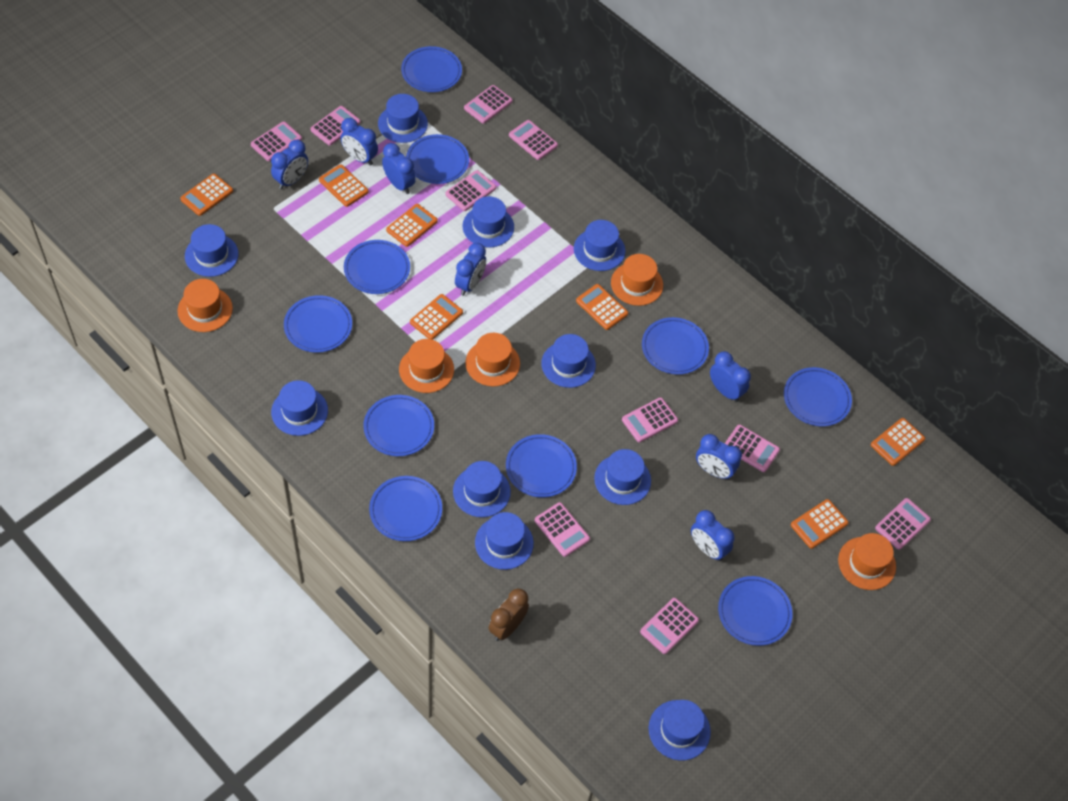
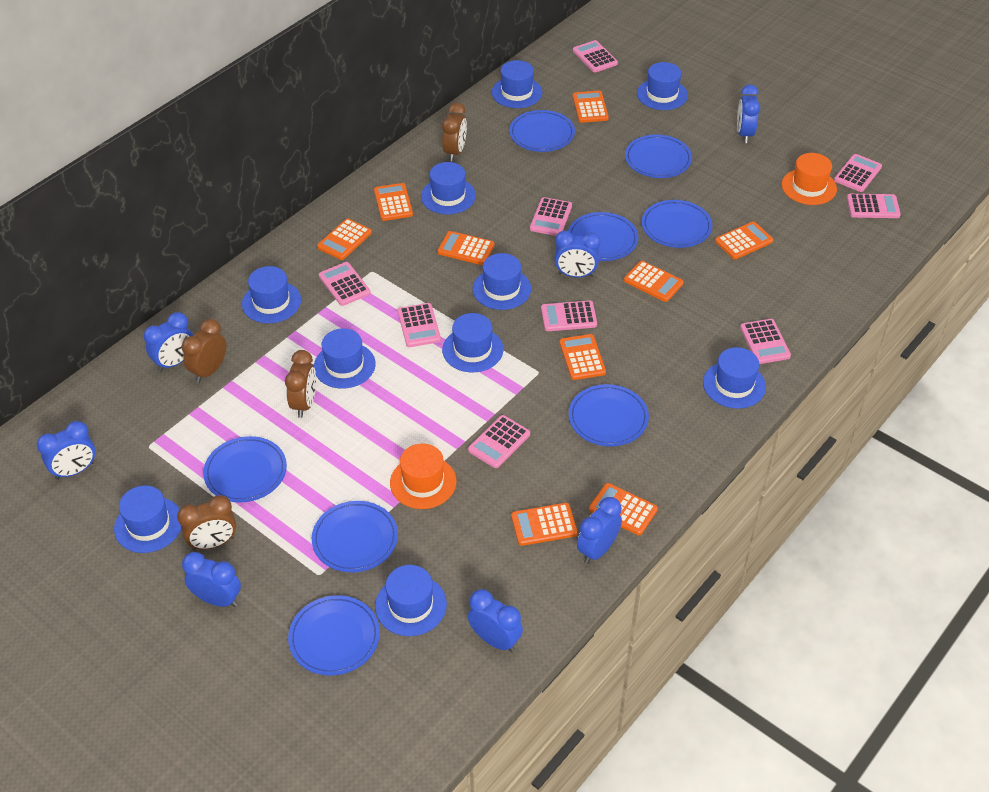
blue plate: [284,295,352,353] [344,240,410,294] [364,395,434,456] [369,476,442,541] [401,46,462,92] [406,134,469,184] [506,434,577,498] [642,317,709,375] [718,576,792,646] [784,367,852,426] = 10 -> [203,436,287,503] [288,595,380,675] [312,501,398,572] [509,110,575,152] [568,212,638,261] [569,384,649,446] [625,135,692,178] [642,200,712,248] = 8
brown clock: [489,588,529,641] = 1 -> [177,495,236,550] [182,319,226,383] [285,350,316,418] [442,102,467,161] = 4
orange calculator: [180,174,233,216] [319,164,369,207] [386,204,438,247] [410,294,463,340] [576,284,628,330] [791,499,849,549] [871,418,925,466] = 7 -> [317,218,372,260] [374,183,413,221] [437,231,494,265] [511,503,577,546] [559,334,606,380] [573,91,609,123] [589,483,658,535] [624,261,684,302] [715,222,773,259] = 9
orange hat: [177,279,233,332] [399,339,454,393] [465,333,520,387] [611,254,663,306] [838,533,896,590] = 5 -> [390,444,456,509] [782,153,837,205] = 2
pink calculator: [251,122,302,161] [310,106,361,145] [445,170,496,211] [464,85,513,124] [509,120,558,160] [535,502,590,557] [622,397,678,442] [640,598,699,654] [725,425,780,472] [875,498,931,550] = 10 -> [319,262,371,306] [398,303,441,347] [468,415,530,468] [530,197,572,236] [541,301,597,331] [573,40,618,72] [740,319,791,364] [834,154,882,192] [847,194,901,218] = 9

